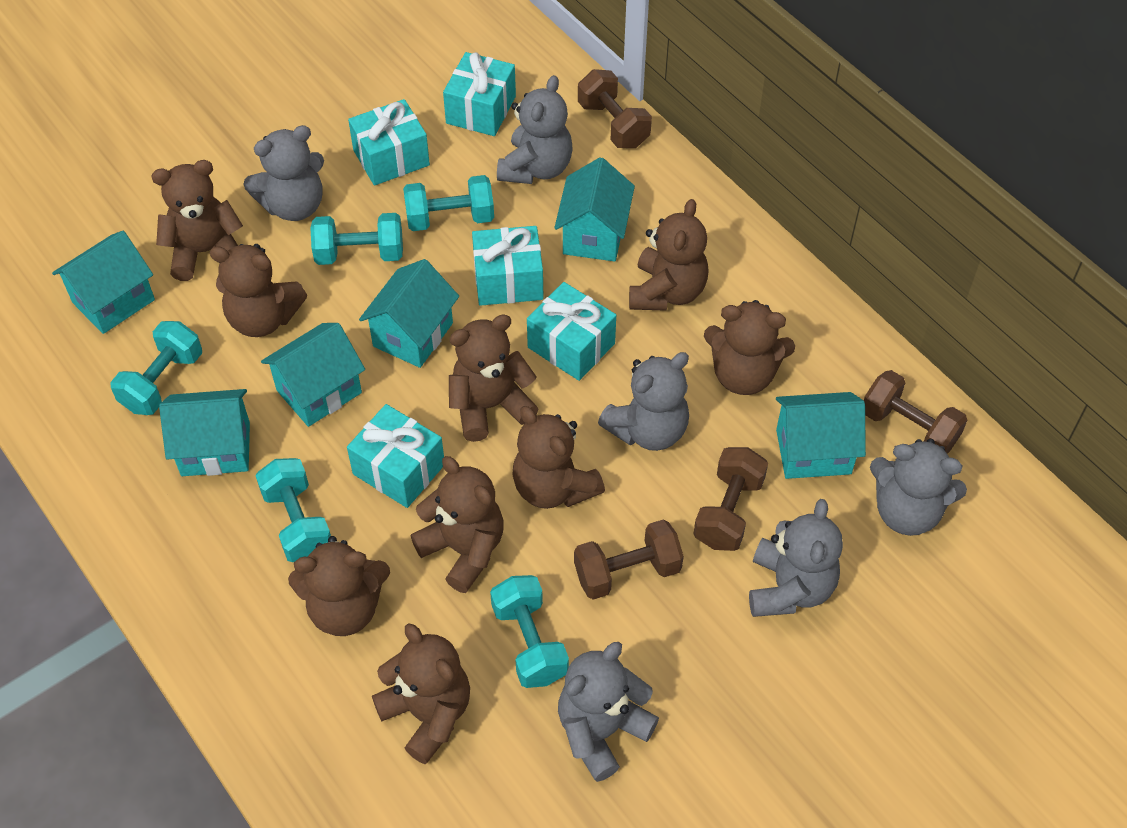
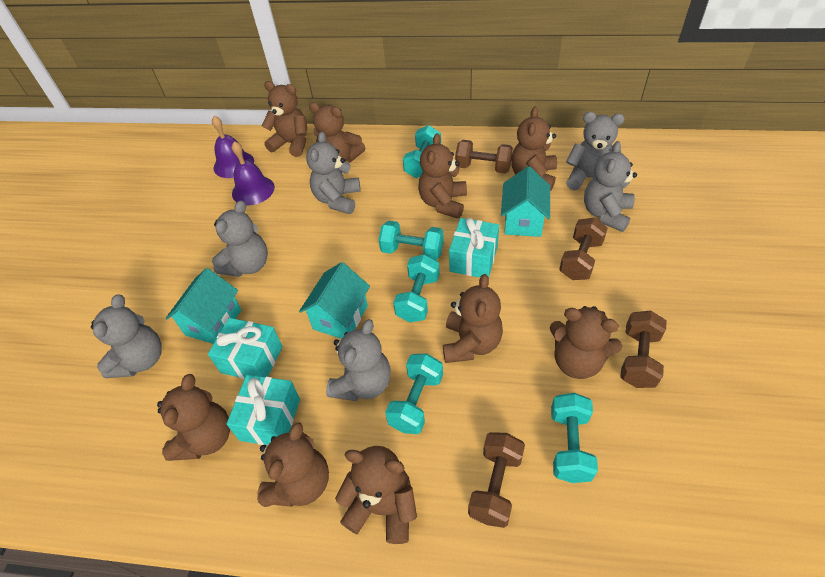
purple bell: none = 0 -> [212,116,254,178] [232,141,275,205] = 2
turquoise gift: [347,404,444,508] [348,99,430,186] [443,52,516,136] [472,226,544,306] [527,282,616,381] = 5 -> [208,318,283,379] [226,375,300,445] [449,218,499,278] = 3
turquoise house: [52,231,155,334] [159,389,250,476] [261,323,365,427] [359,259,459,368] [554,157,635,262] [776,392,866,479] = 6 -> [166,268,241,344] [299,262,370,339] [501,166,550,237] = 3

